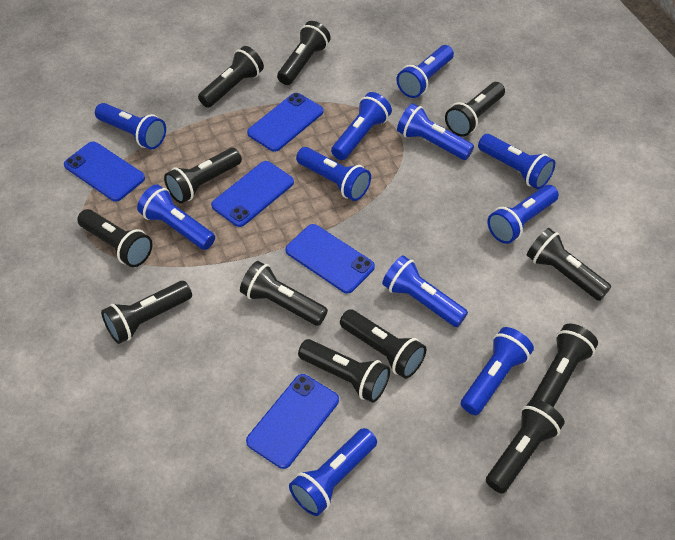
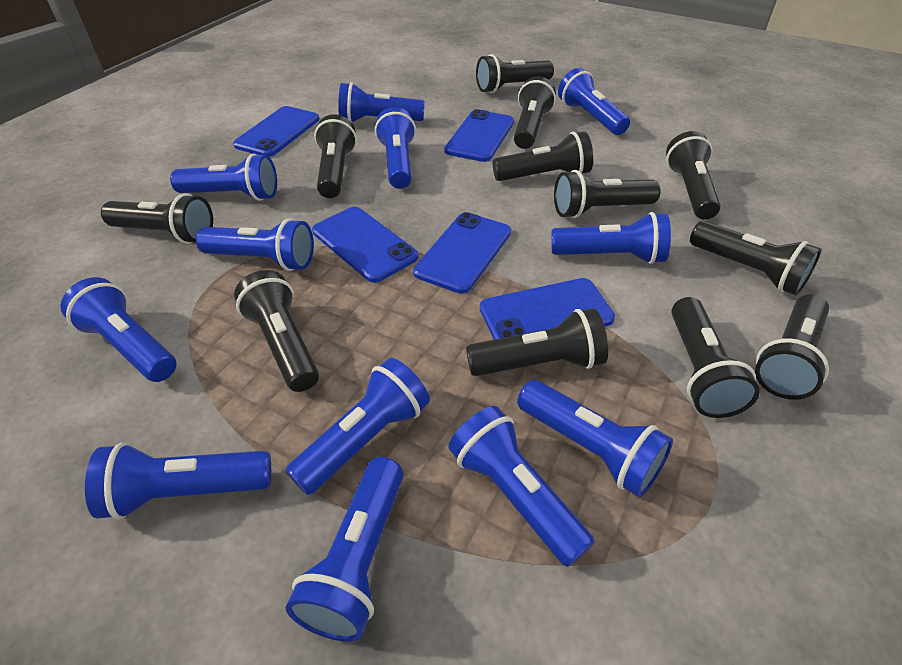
blue flashlight: [95,103,166,149] [137,184,215,250] [289,428,377,516] [296,147,371,201] [331,92,392,160] [382,255,468,327] [397,45,454,98] [397,103,474,160] [461,327,534,415] [478,134,555,189] [487,185,559,244] = 11 -> [60,277,177,382] [85,443,271,520] [170,154,277,201] [196,218,314,271] [285,358,430,495] [286,457,403,642] [338,82,425,122] [375,107,416,189] [448,406,595,567] [517,380,673,498] [551,212,671,264] [558,68,630,135] = 12

